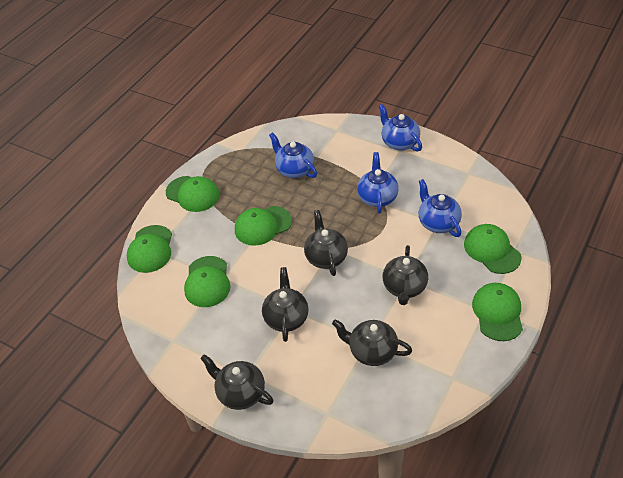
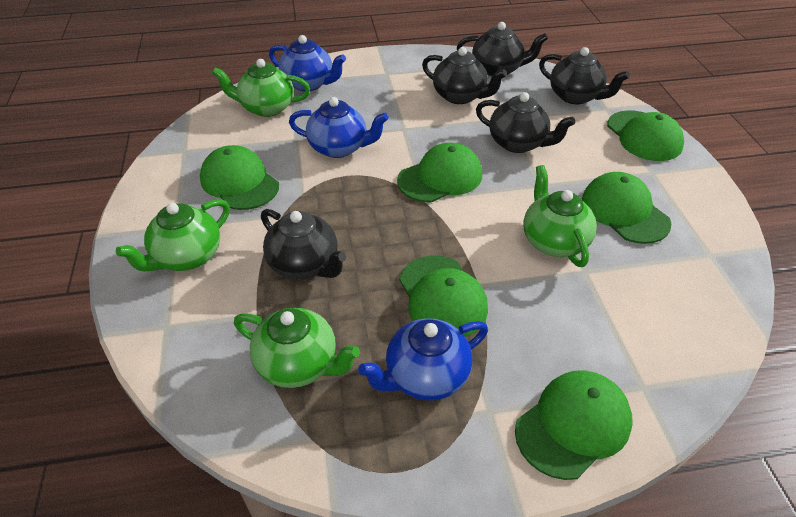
blue teapot: [269,132,317,178] [357,152,398,214] [379,104,422,152] [419,179,462,237] = 4 -> [269,35,346,91] [289,97,388,158] [358,318,488,400] = 3
green teapot: none = 0 -> [116,199,230,272] [212,59,310,117] [234,308,360,388] [523,165,597,267] = 4

